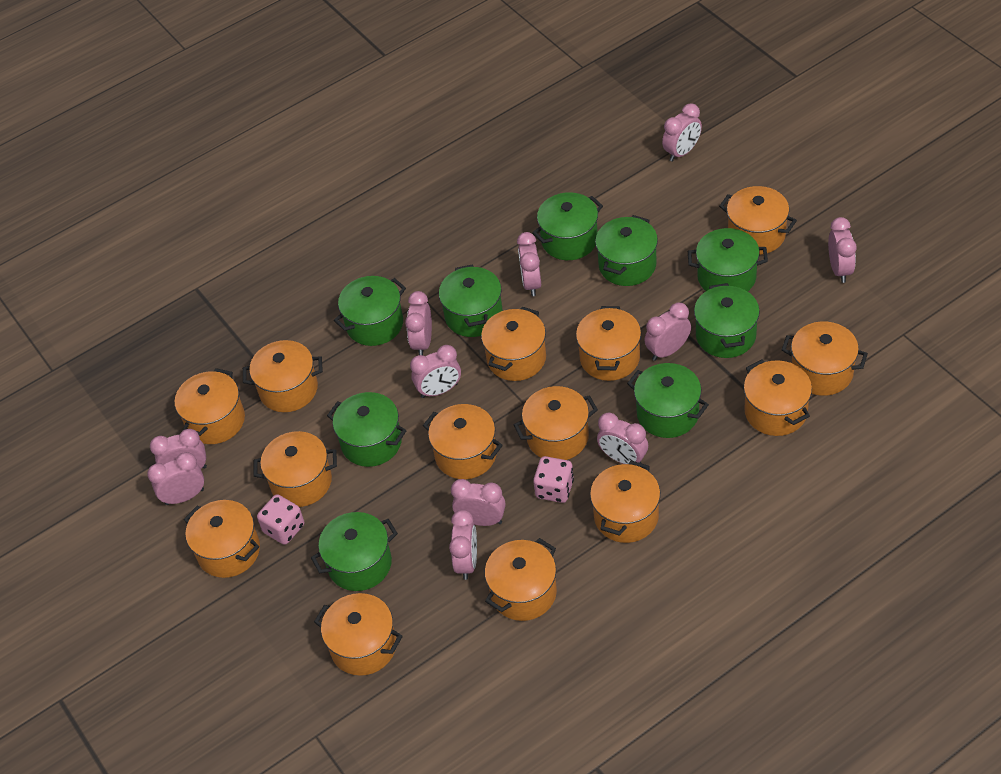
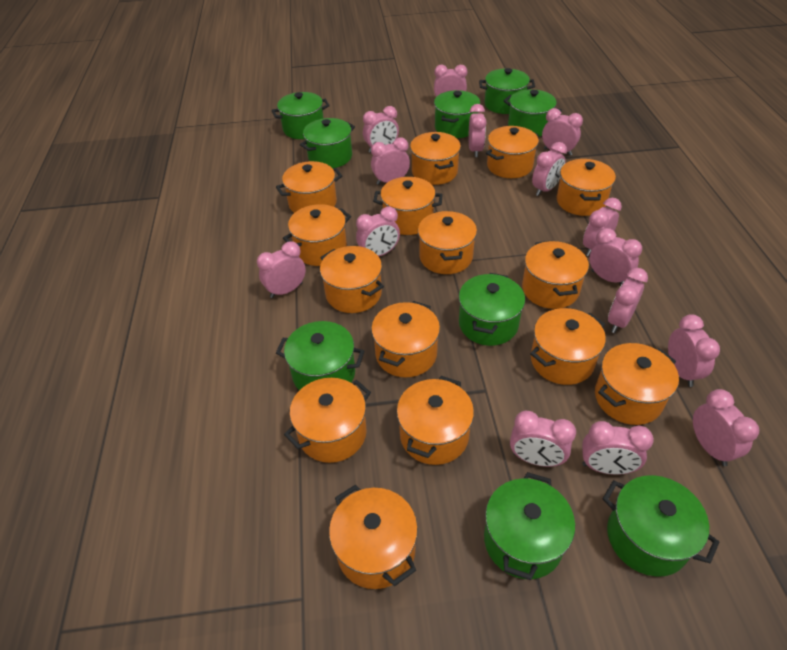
orange pot: [175,368,245,444] [184,500,260,578] [243,340,323,412] [253,431,337,507] [314,593,403,676] [423,404,503,479] [481,307,546,381] [485,538,557,621] [514,386,598,460] [576,306,641,381] [590,461,660,543] [719,186,797,255] [744,360,812,436] [782,321,868,396] = 14 -> [276,161,342,213] [283,204,351,266] [284,378,371,463] [320,246,384,313] [329,485,418,589] [371,301,440,377] [373,177,443,235] [397,376,474,465] [410,132,461,185] [418,211,477,274] [486,126,539,178] [522,240,589,309] [530,308,606,385] [557,159,616,216] [595,343,679,425] = 15
pink clock: [147,452,204,505] [150,429,207,469] [405,291,432,355] [410,345,461,398] [449,510,477,580] [451,479,506,526] [517,232,541,296] [597,412,648,464] [644,303,691,361] [662,103,702,162] [828,217,857,283] = 11 -> [257,241,306,298] [356,207,400,257] [363,106,399,153] [371,138,410,185] [434,65,467,97] [469,104,487,157] [510,411,576,467] [532,142,567,196] [542,108,583,156] [582,421,654,475] [583,198,622,256] [590,228,642,285] [608,268,648,333] [668,314,720,387] [693,389,759,466] = 15
pink dice: [257,494,304,545] [533,456,574,503] = 2 -> none = 0

